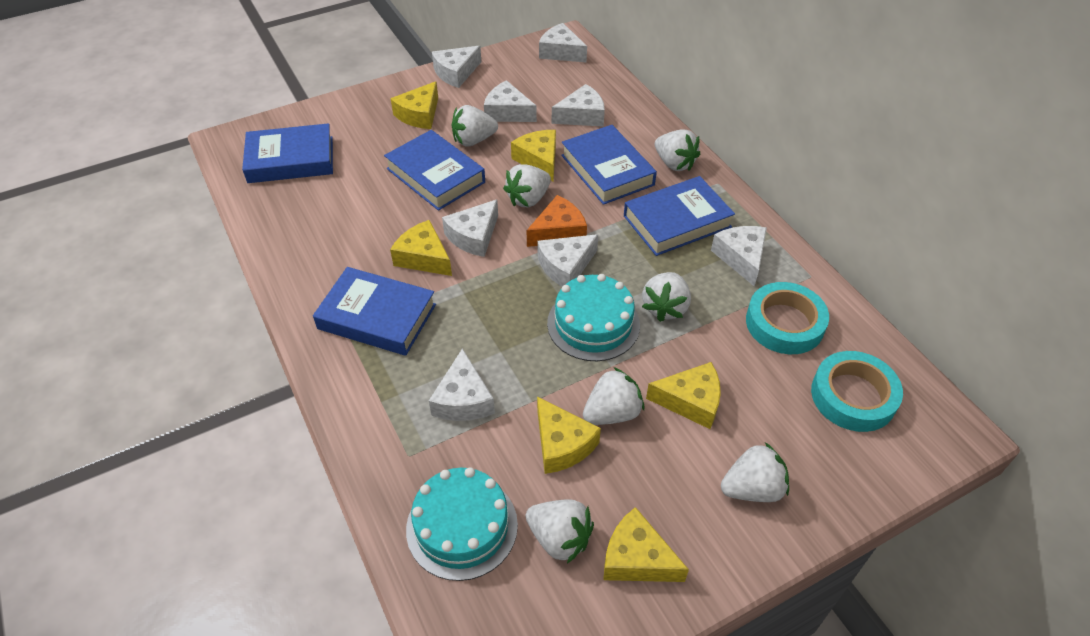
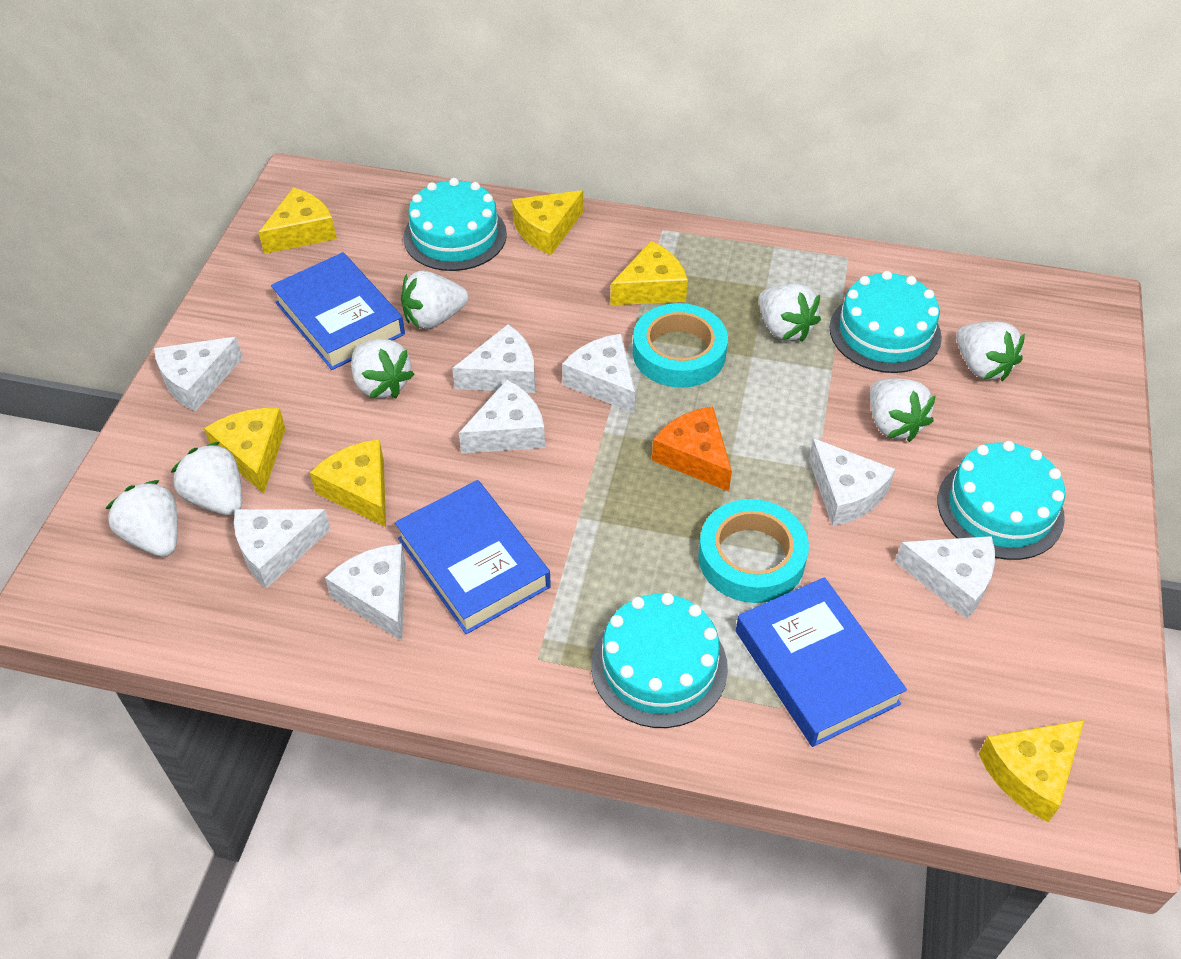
blue book: [242,123,333,183] [313,267,436,356] [384,130,485,211] [561,125,657,205] [624,176,735,256] = 5 -> [271,252,405,370] [395,480,551,634] [736,577,907,747] = 3
turquoise cake: [406,467,518,581] [547,274,640,361] = 2 -> [403,178,507,271] [591,593,728,728] [830,271,942,373] [937,441,1065,560] = 4

